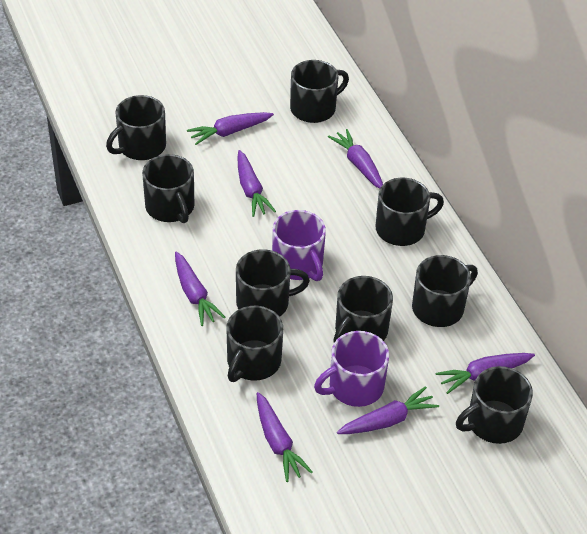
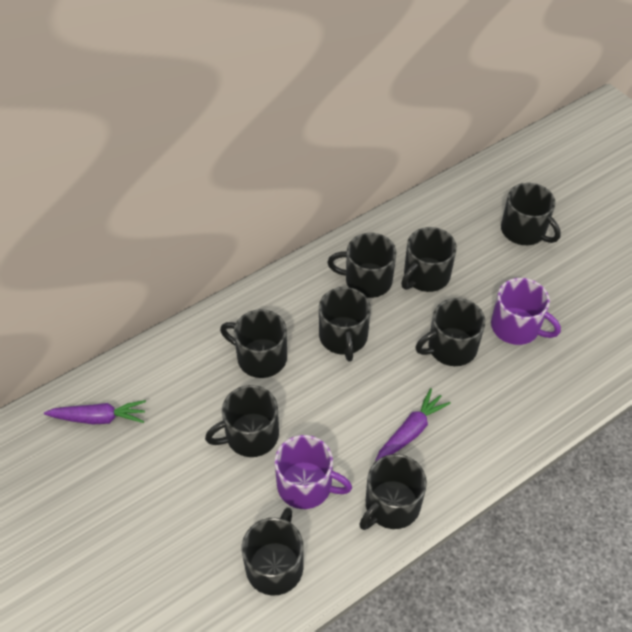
purple carrot: [175,252,226,326] [187,112,274,145] [237,150,276,217] [257,392,313,482] [328,129,383,189] [337,386,439,434] [436,353,535,394] = 7 -> [44,400,146,424] [375,388,451,462] = 2

